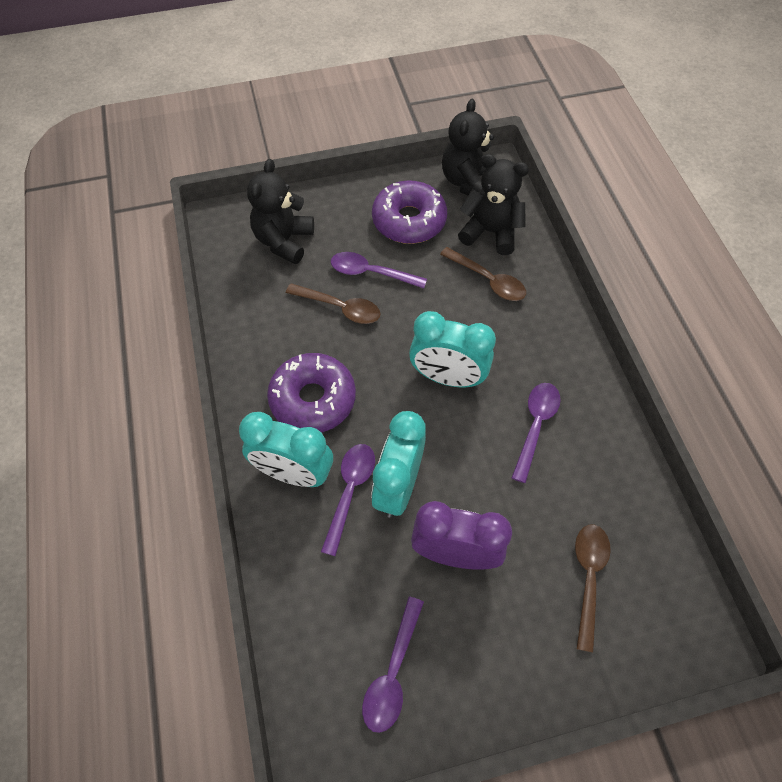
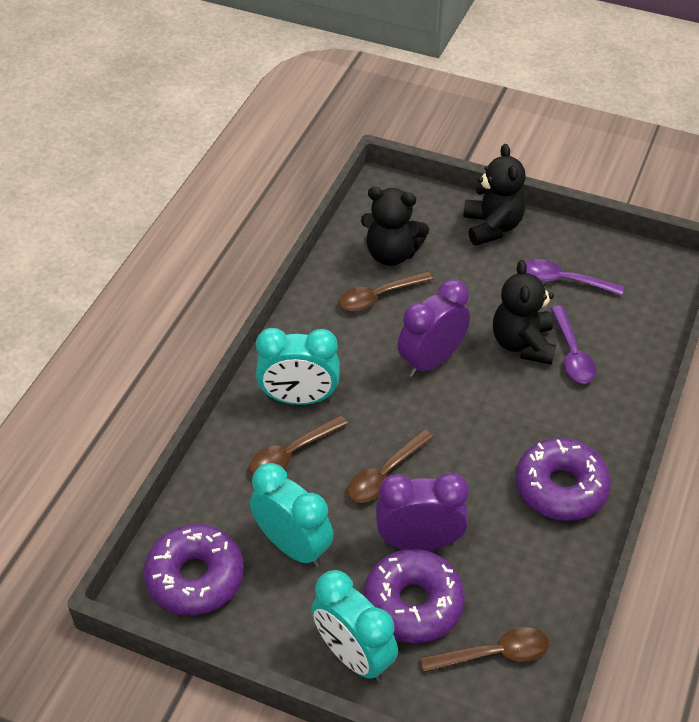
brown spoon: [286,283,380,324] [440,247,526,301] [575,525,611,652] = 3 -> [249,415,348,474] [338,271,433,311] [347,429,434,503] [420,627,549,673] = 4
purple clock: [411,501,512,570] = 1 -> [376,472,469,550] [398,279,470,377] = 2
purple donut: [267,353,356,433] [372,180,447,244] = 2 -> [144,524,244,616] [364,549,465,643] [516,438,611,521] = 3
purple spoon: [321,444,375,556] [331,252,427,288] [362,597,424,733] [512,383,561,483] = 4 -> [526,259,624,296] [551,305,596,383] = 2

